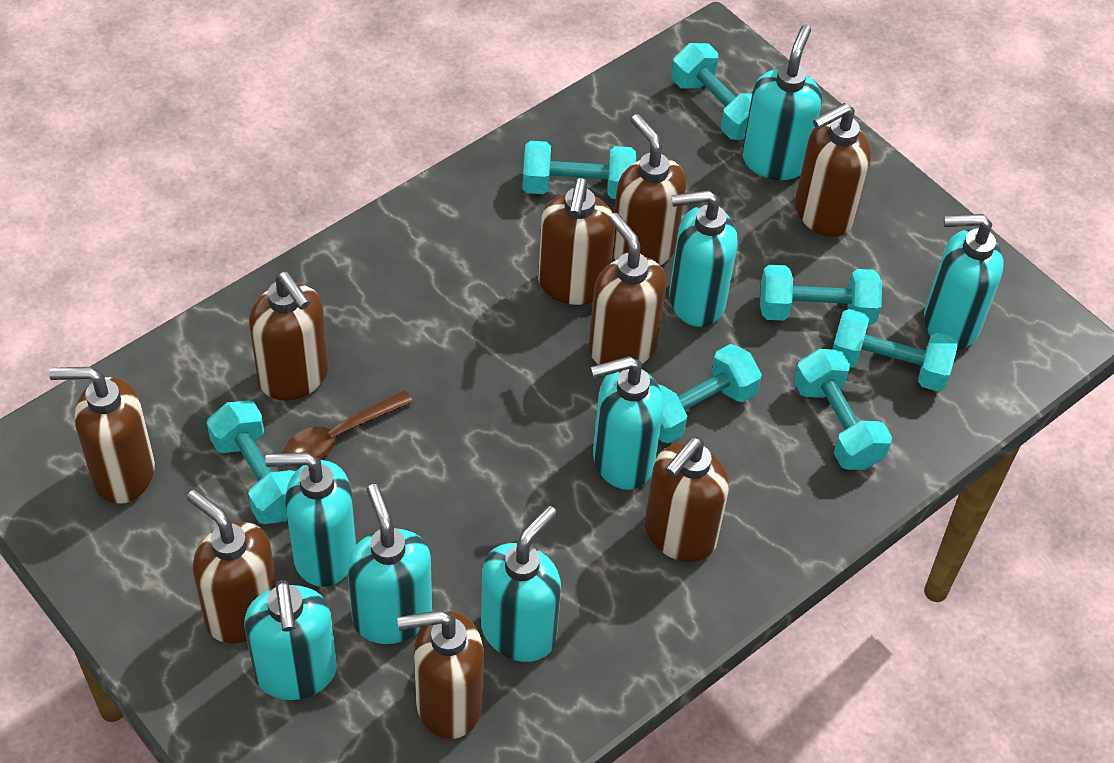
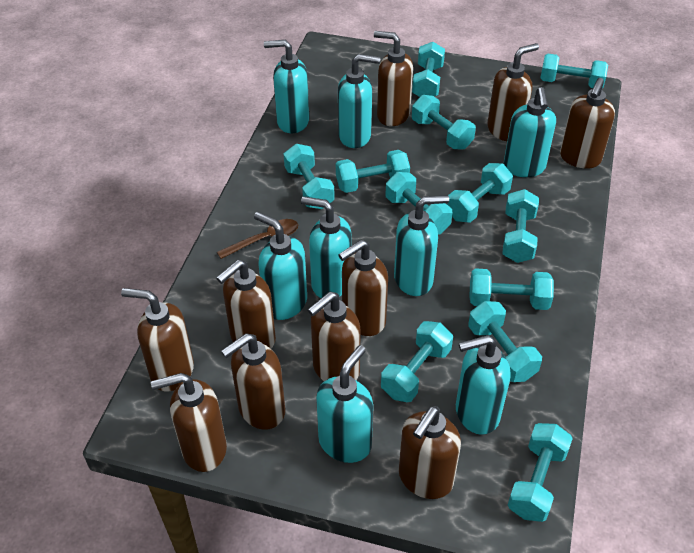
brown soap dispenser: [49,367,155,504] [187,489,277,644] [249,272,329,400] [397,610,484,739] [538,178,615,305] [589,213,667,365] [612,114,686,266] [645,437,729,562] [795,103,871,237] = 9 -> [121,288,194,392] [151,373,227,472] [216,260,276,349] [221,333,285,430] [308,292,361,381] [338,240,388,336] [374,31,413,126] [399,406,461,499] [487,43,539,141] [560,78,615,169] = 10
turquoise dumbbell: [207,401,296,524] [523,141,636,199] [658,344,762,443] [671,43,752,140] [760,265,882,325] [794,349,892,470] [832,309,958,392] = 7 -> [284,144,335,209] [336,150,410,193] [381,321,453,402] [386,172,452,234] [412,42,445,97] [412,95,476,150] [447,163,513,223] [468,301,542,382] [469,268,554,310] [502,189,539,263] [508,423,573,522] [540,54,608,88] = 12

